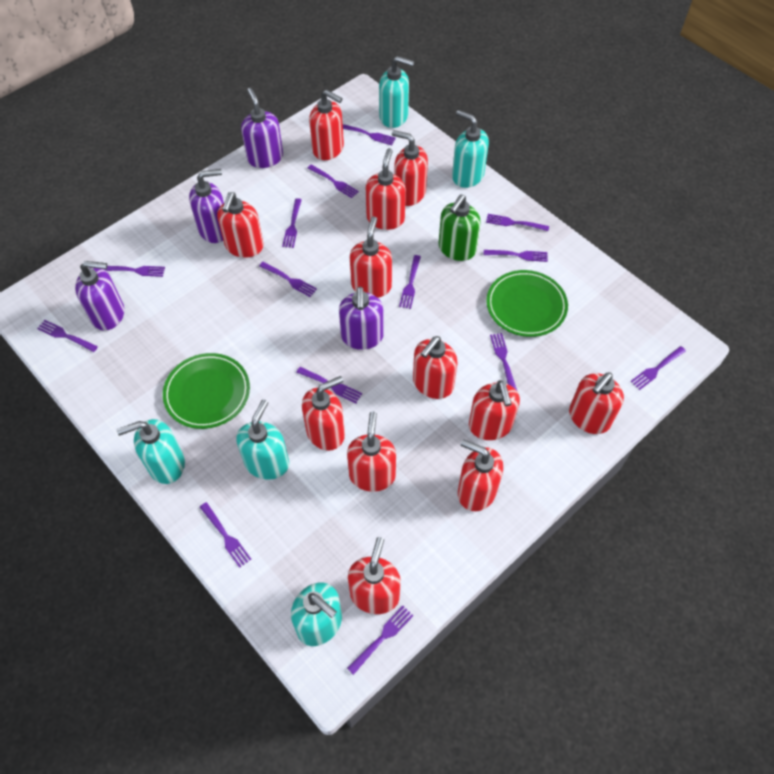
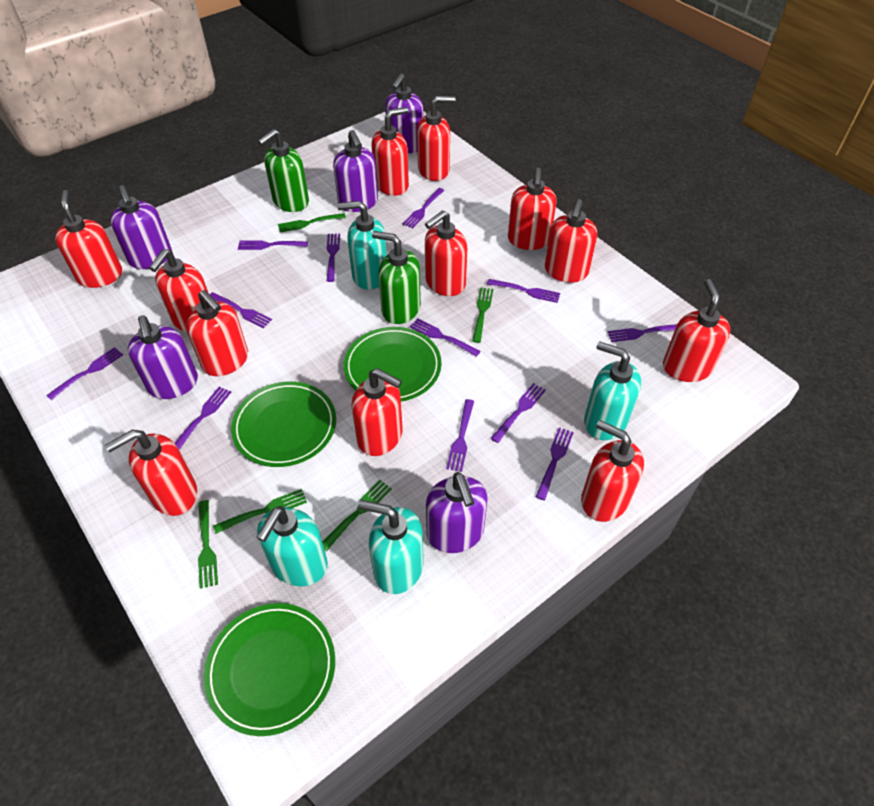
green fork: none = 0 -> [198,500,218,589] [213,489,307,534] [278,213,346,233] [322,480,392,551] [472,287,493,343] = 5
green plate: [163,353,250,429] [486,270,568,337] = 2 -> [204,603,335,736] [231,382,336,467] [344,327,442,402] = 3
green soap dispenser: [438,194,481,261] = 1 -> [258,129,309,212] [372,231,421,324] = 2
purple fork: [37,320,98,352] [104,266,165,277] [200,502,251,568] [259,262,317,297] [282,198,302,248] [296,367,362,403] [308,165,359,198] [343,124,396,145] [347,606,413,675] [399,255,421,309] [484,250,548,262] [486,214,549,231] [490,333,517,390] [630,346,686,390] = 14 -> [46,347,123,400] [174,387,231,450] [209,292,272,328] [238,240,308,250] [327,234,340,282] [403,188,445,228] [410,318,481,357] [446,399,474,472] [487,279,560,303] [491,383,546,443] [536,427,574,500] [608,324,677,342] = 12
purple soap dispenser: [75,261,124,331] [189,169,224,243] [241,88,283,168] [339,287,384,350] = 4 -> [110,186,172,269] [128,315,198,399] [333,130,378,212] [385,73,423,153] [426,472,488,553] = 5
turquoise soap dispenser: [117,419,185,484] [236,400,289,480] [291,583,342,646] [379,56,414,128] [452,110,489,188] = 5 -> [256,506,328,586] [337,201,387,290] [358,500,424,594] [584,341,641,440] = 4

